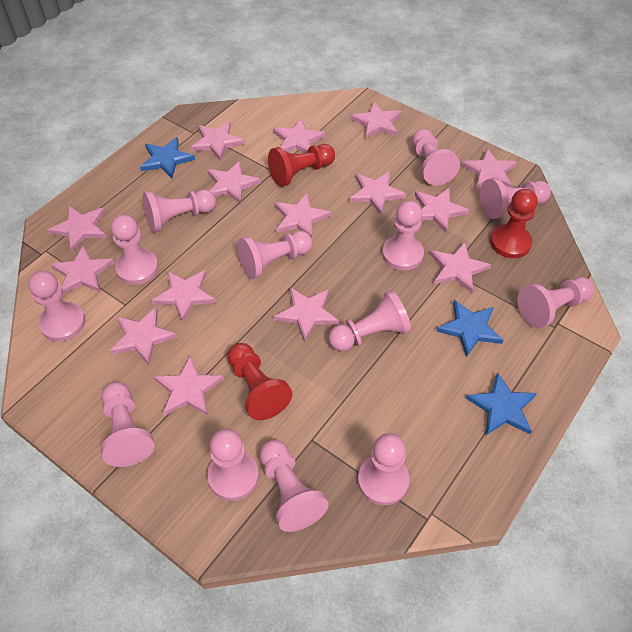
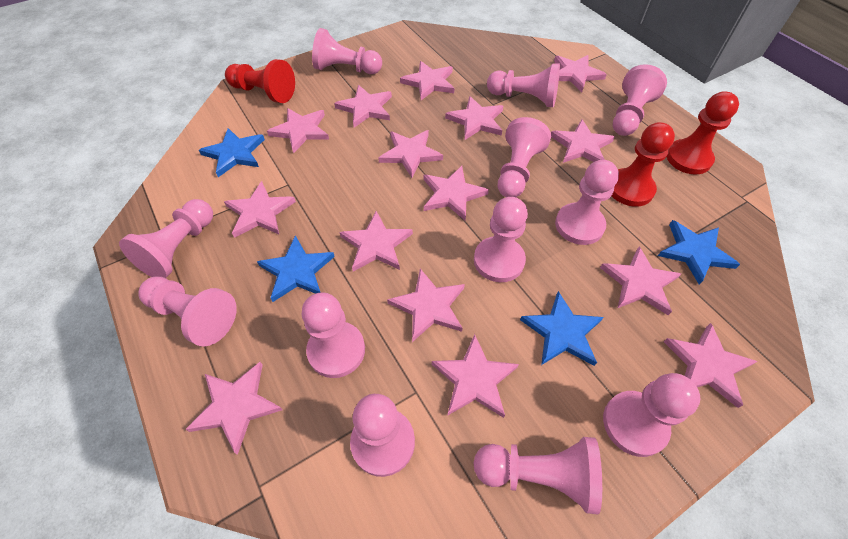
blue star: [140,137,195,178] [436,300,504,357] [466,372,537,435] = 3 -> [199,128,265,177] [257,235,335,302] [520,291,604,366] [658,220,740,285] = 4
pink pawn: [28,271,85,342] [101,382,154,467] [111,215,158,285] [143,189,216,232] [207,429,259,501] [237,231,312,279] [259,440,329,532] [328,290,411,351] [358,433,409,505] [382,201,424,271] [412,129,460,186] [479,178,551,219] [518,277,594,328] = 13 -> [119,199,213,278] [138,277,237,347] [302,292,365,378] [312,28,382,74] [350,394,415,477] [473,437,602,514] [474,197,528,282] [487,63,560,107] [498,117,551,197] [555,160,619,245] [603,373,700,457] [613,64,667,136] = 12

